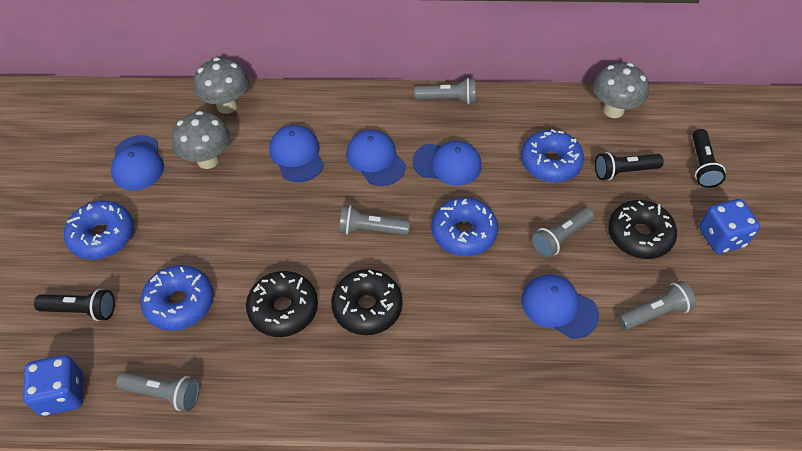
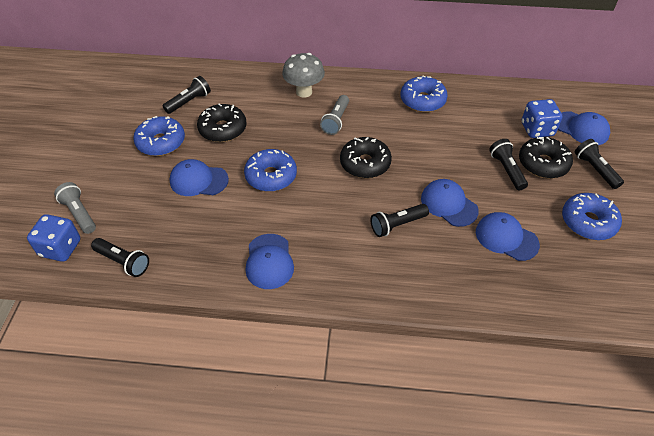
black flashlight: [34,289,115,321] [595,152,664,180] [692,129,726,188] = 3 -> [91,238,149,277] [163,76,211,114] [370,204,429,237] [489,139,528,191] [575,139,624,189] = 5
grey flashlight: [116,372,200,411] [339,205,410,235] [414,78,475,104] [532,207,594,258] [618,281,696,330] = 5 -> [54,182,96,234] [320,95,349,135] = 2
grey mushroom: [172,111,230,169] [194,58,248,114] [593,63,649,118] = 3 -> [282,53,325,98] = 1

